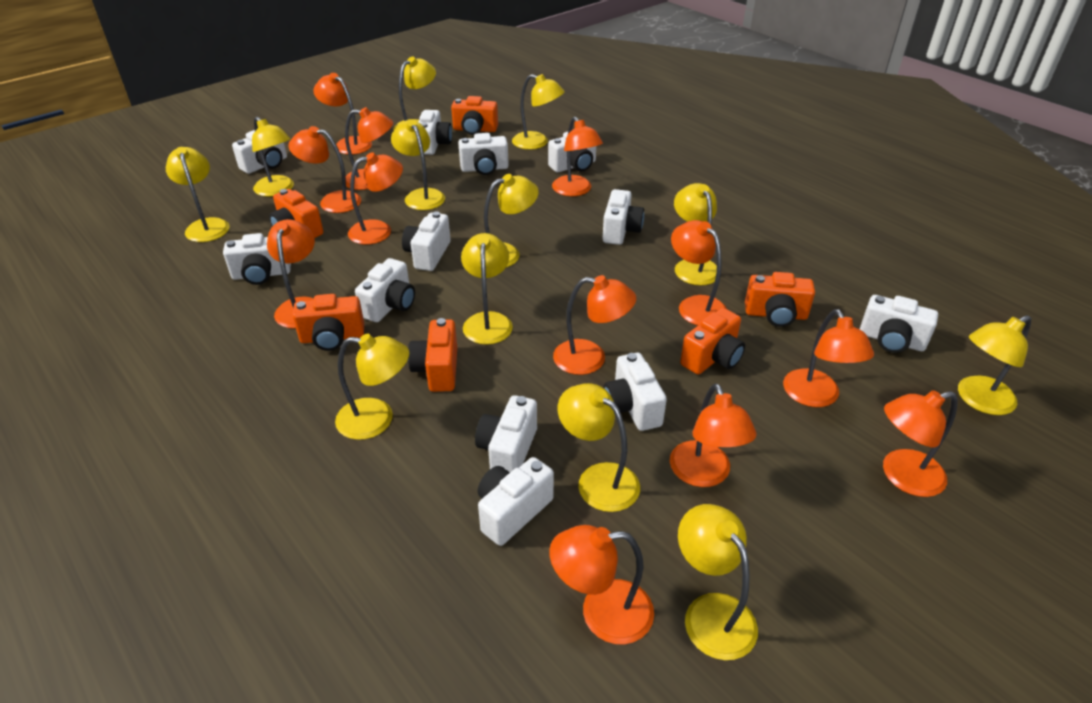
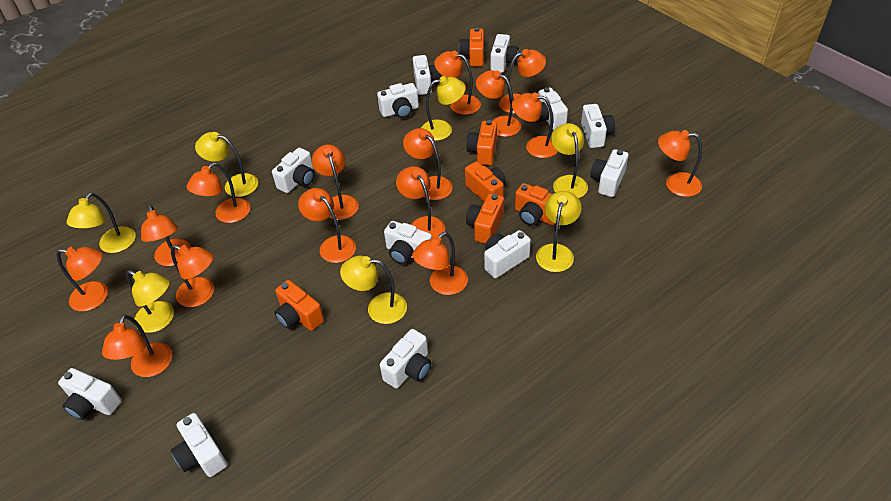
orange lamp: [267,219,315,329] [288,126,361,213] [313,73,372,155] [345,107,393,190] [348,152,403,245] [549,525,654,644] [552,117,603,196] [553,275,636,375] [670,383,757,487] [671,220,727,325] [783,309,874,407] [883,390,958,497] = 12 -> [56,247,108,312] [102,314,172,377] [141,205,191,266] [171,245,214,307] [187,163,250,223] [298,188,356,263] [312,144,359,220] [396,166,445,237] [403,128,453,200] [412,232,468,295] [434,51,481,115] [476,70,521,137] [499,49,546,114] [512,92,558,158] [658,130,702,197] = 15
yellow lamp: [166,147,229,242] [252,117,294,197] [335,334,409,440] [391,119,445,210] [393,57,436,130] [461,233,513,345] [484,174,539,267] [512,74,565,150] [558,383,640,512] [674,183,717,286] [678,504,758,660] [958,315,1031,415] = 12 -> [67,193,136,253] [126,270,174,333] [195,132,258,197] [340,256,407,324] [421,76,466,141] [536,191,582,272] [551,123,588,198] = 7

